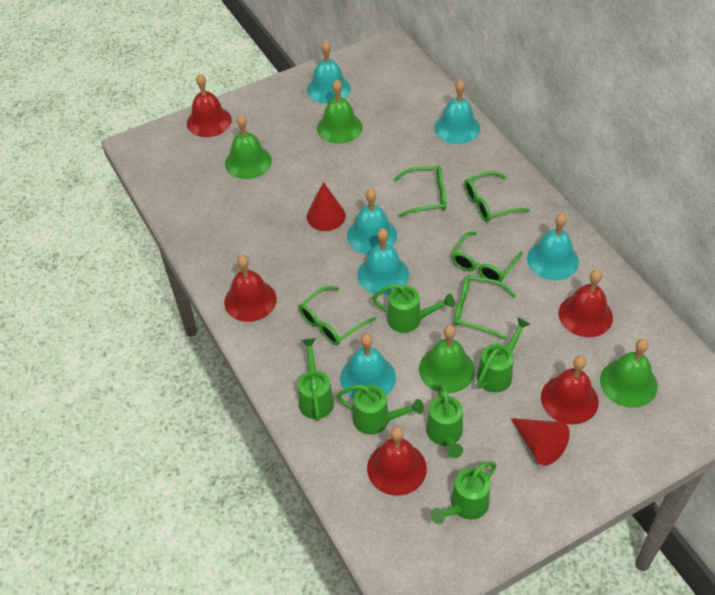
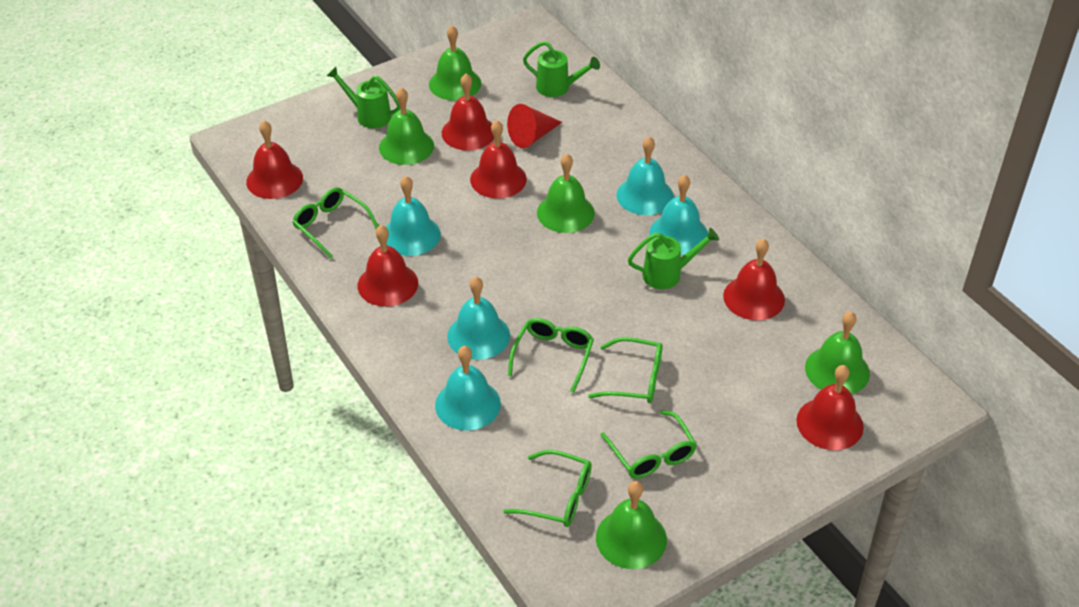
green bell: [225,114,272,179] [317,80,362,144] [419,325,475,393] [600,339,658,408] = 4 -> [379,87,434,165] [429,25,481,101] [537,154,595,233] [596,481,667,569] [805,311,870,394] = 5
green watering can: [298,338,334,421] [337,384,424,434] [372,284,455,333] [426,384,463,458] [430,462,497,524] [477,317,530,392] = 6 -> [327,67,400,128] [523,41,600,97] [628,228,719,289] = 3
red bell: [187,74,232,137] [224,255,277,322] [367,426,427,496] [541,356,599,424] [559,269,613,337] = 5 -> [246,121,303,199] [358,225,418,307] [442,74,494,150] [470,120,527,199] [723,238,785,320] [796,365,864,450] = 6
red cone: [307,182,346,231] [511,418,570,466] = 2 -> [507,104,562,148] = 1
turquoise bell: [307,41,351,104] [340,333,396,398] [347,189,397,254] [358,228,409,295] [434,80,480,144] [527,213,579,280] = 6 -> [386,176,441,256] [435,346,501,430] [447,277,510,360] [617,136,674,215] [650,175,708,255] = 5

